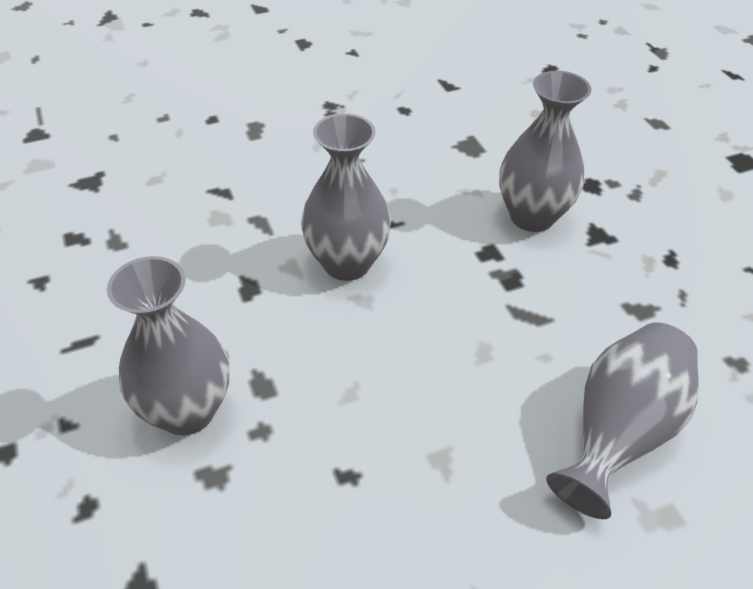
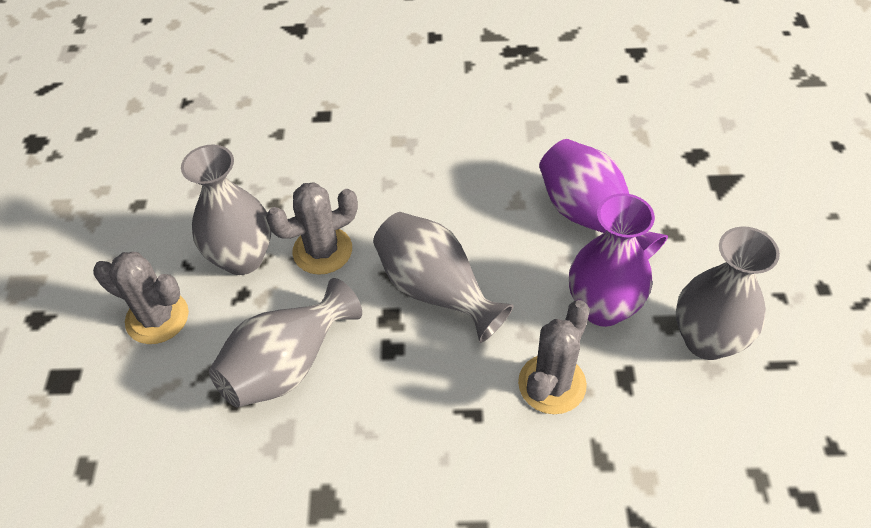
grey cactus: none = 0 -> [93,252,189,344] [266,182,358,275] [518,300,590,414] = 3
purple vase: none = 0 -> [539,139,668,259] [569,193,655,327] = 2

